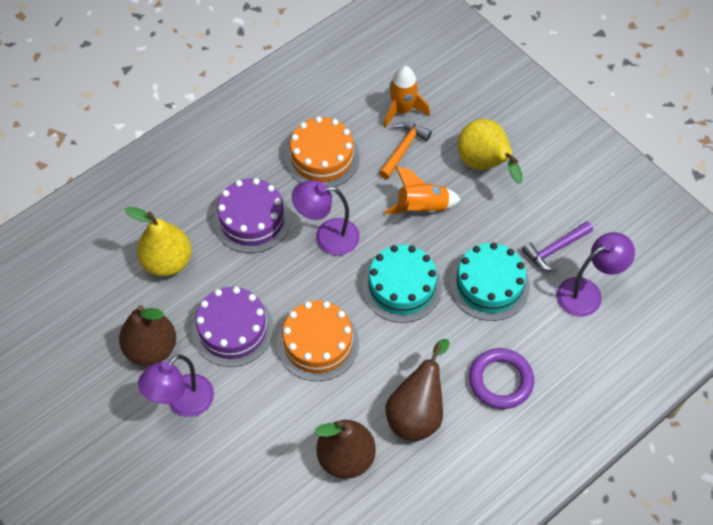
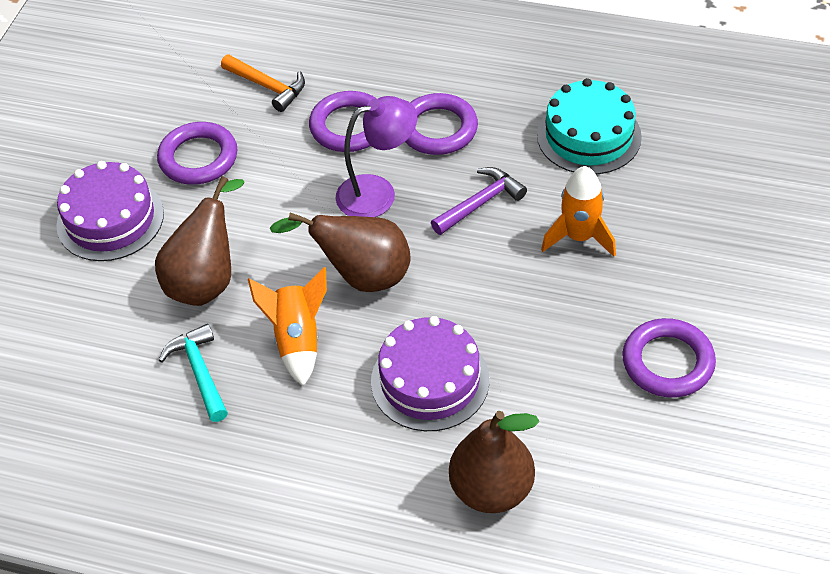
orange cake: [277,301,359,381] [285,116,360,187] = 2 -> none = 0
purple lamp: [138,354,214,417] [292,180,360,256] [557,232,635,317] = 3 -> [336,96,417,217] = 1
purple ring: [469,348,534,409] = 1 -> [157,122,237,185] [309,91,377,152] [405,93,478,155] [622,318,716,398] = 4
turquoise cake: [362,245,442,323] [450,243,530,321] = 2 -> [537,78,642,174] = 1
turquoise hammer: none = 0 -> [159,324,228,422] = 1
yellow pear: [125,207,192,277] [458,119,523,184] = 2 -> none = 0

